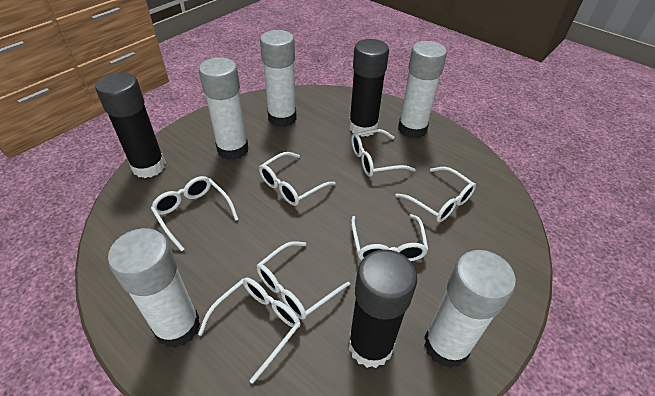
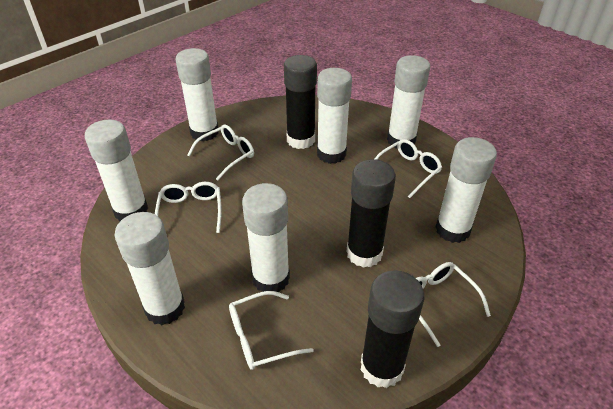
white glasses: [151,176,238,252] [198,278,301,383] [257,241,350,319] [259,152,335,206] [351,129,415,177] [351,214,429,261] [395,167,476,222] = 7 -> [155,182,222,233] [187,124,254,181] [229,291,314,370] [375,139,442,198] [416,262,491,347] = 5
white glue stick: [108,228,200,348] [199,57,249,160] [260,30,297,127] [398,41,447,139] [424,250,516,368] = 5 -> [85,120,148,221] [114,212,185,325] [176,48,219,141] [242,183,290,292] [317,68,352,164] [387,55,430,148] [435,137,497,243] = 7

